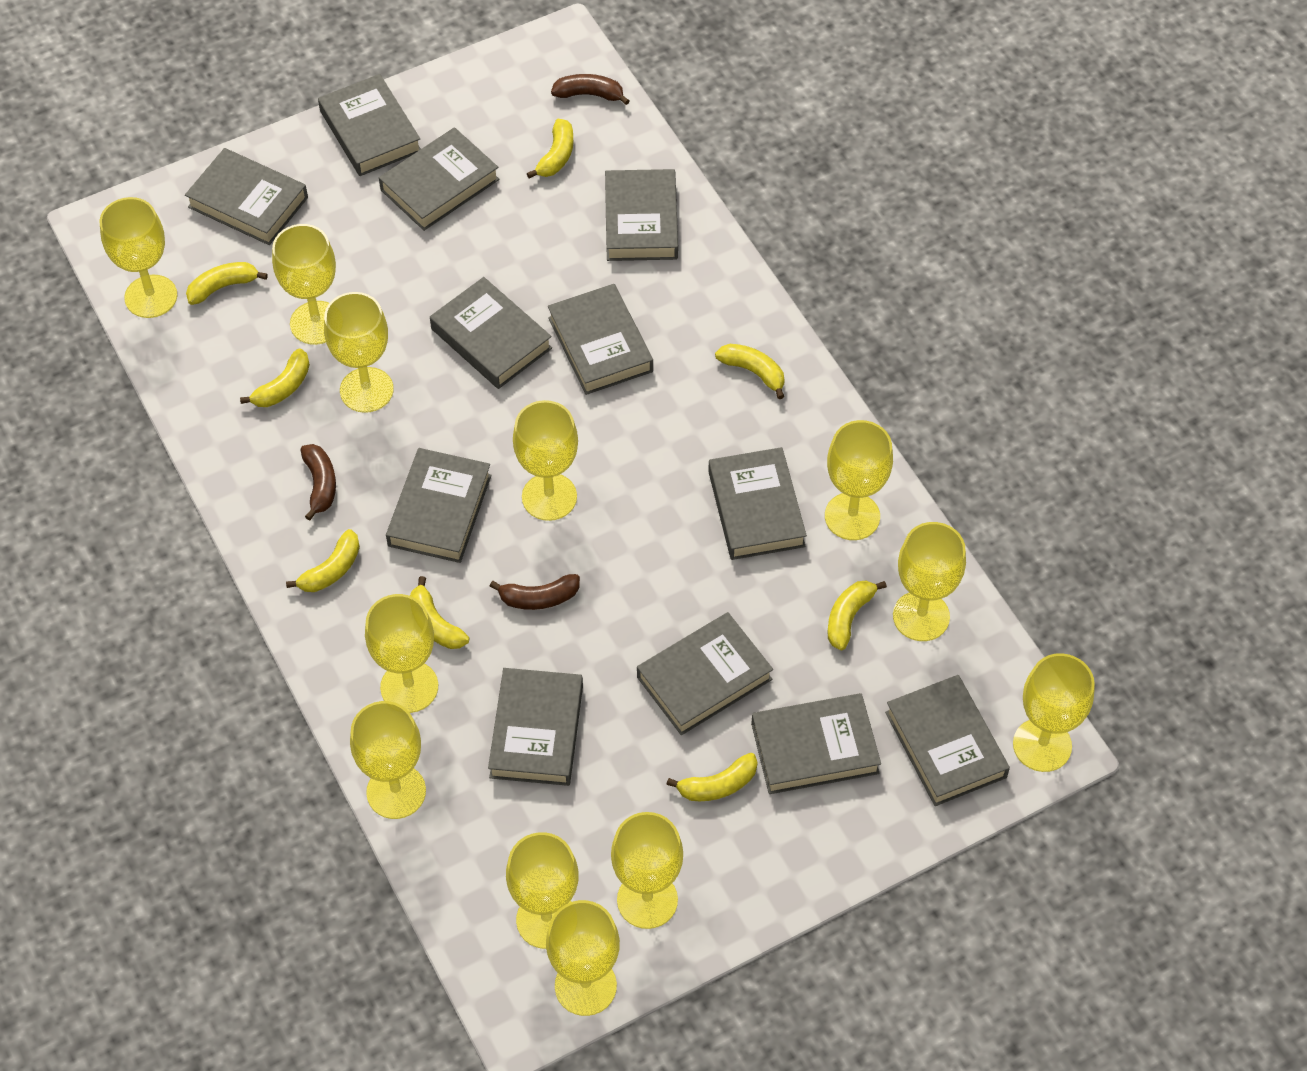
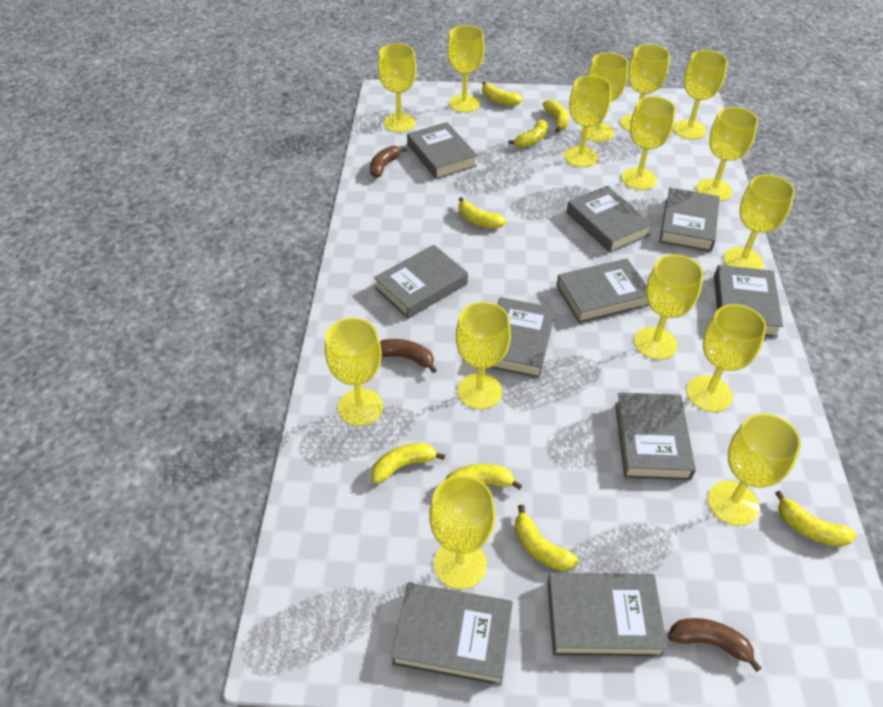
grey book: [185,148,308,245] [318,74,421,176] [379,127,500,231] [386,448,492,563] [430,277,552,389] [488,668,583,786] [548,284,653,395] [605,169,678,261] [637,612,773,735] [708,447,807,560] [751,693,881,794] [885,675,1010,806] = 12 -> [374,245,468,319] [391,582,513,686] [407,122,477,179] [490,297,556,378] [547,573,668,657] [556,258,649,323] [566,186,653,253] [615,392,696,480] [659,188,720,252] [714,265,783,338] = 10
yellow goblet: [99,197,177,318] [272,224,336,345] [324,292,394,413] [350,701,426,819] [365,594,438,713] [506,832,579,949] [513,400,578,521] [546,900,620,1016] [611,812,683,929] [825,420,893,540] [893,522,966,641] [1013,653,1095,772] = 12 -> [325,318,383,426] [378,43,416,132] [429,475,496,589] [447,25,485,112] [456,302,511,409] [564,75,611,167] [581,52,628,142] [620,44,670,132] [621,96,675,190] [634,254,703,360] [673,50,728,139] [687,304,767,412] [696,107,758,201] [708,413,801,526] [723,175,795,269] = 15

